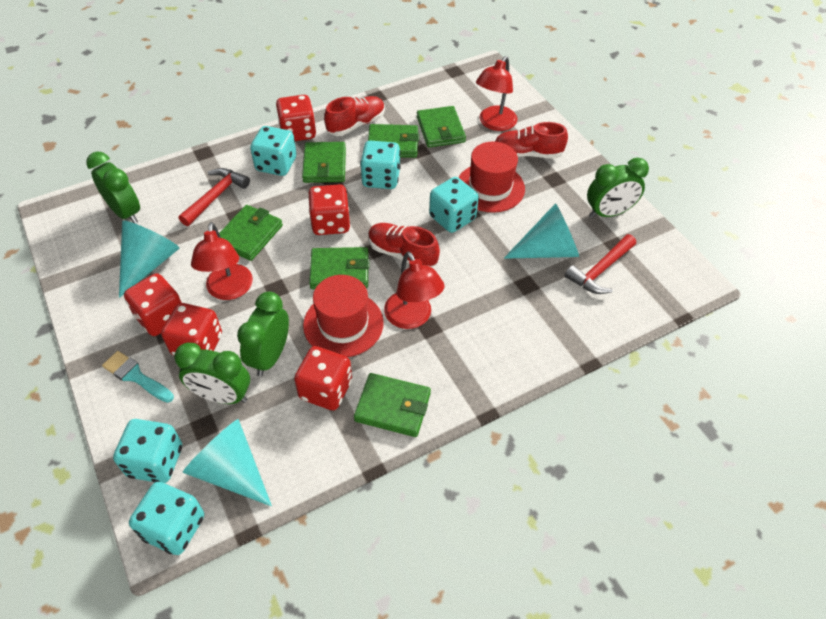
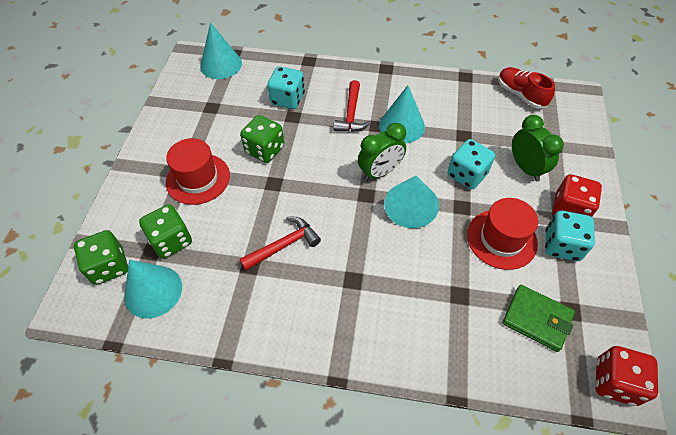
green clock: [86,151,140,224] [174,343,250,404] [237,291,289,376] [587,158,649,218] = 4 -> [358,123,406,181] [512,115,564,181] = 2
green dice: none = 0 -> [74,230,128,285] [139,204,192,259] [240,115,284,163] = 3
green wallet: [219,205,283,261] [302,142,346,183] [309,247,370,289] [354,373,431,437] [368,124,419,158] [417,106,466,148] = 6 -> [502,285,575,352] = 1
red dice: [124,273,182,336] [161,303,222,356] [276,95,316,141] [294,346,352,410] [308,184,350,235] = 5 -> [552,174,602,217] [595,346,658,406] = 2
red lamp: [191,222,253,300] [384,251,445,329] [476,56,517,131] = 3 -> none = 0
red shoe: [324,96,385,136] [368,223,440,267] [495,122,568,158] = 3 -> [498,67,555,109] = 1
turquoise brush: [102,351,174,403] = 1 -> none = 0
turquoise cone: [119,220,180,298] [183,419,272,506] [504,203,579,259] = 3 -> [124,260,182,319] [200,22,242,79] [379,85,425,143] [384,176,439,228] = 4
turquoise dice: [113,419,182,483] [129,482,204,555] [250,126,297,176] [360,141,401,189] [429,177,479,233] = 5 -> [267,66,305,109] [448,139,495,189] [545,211,595,261] = 3

